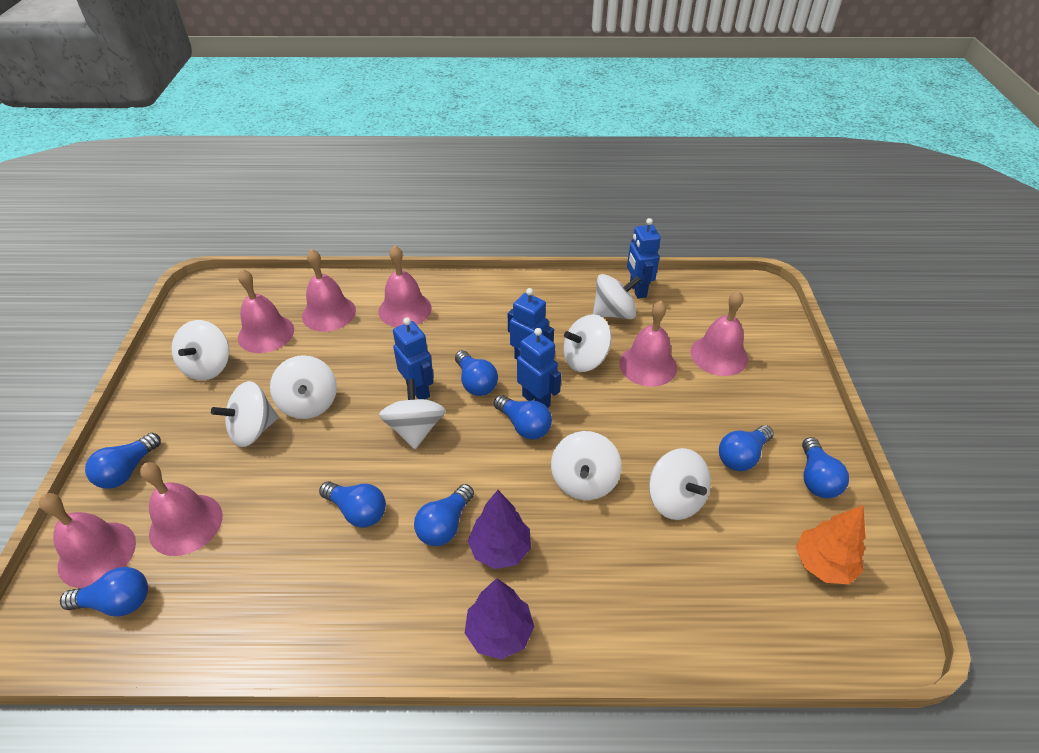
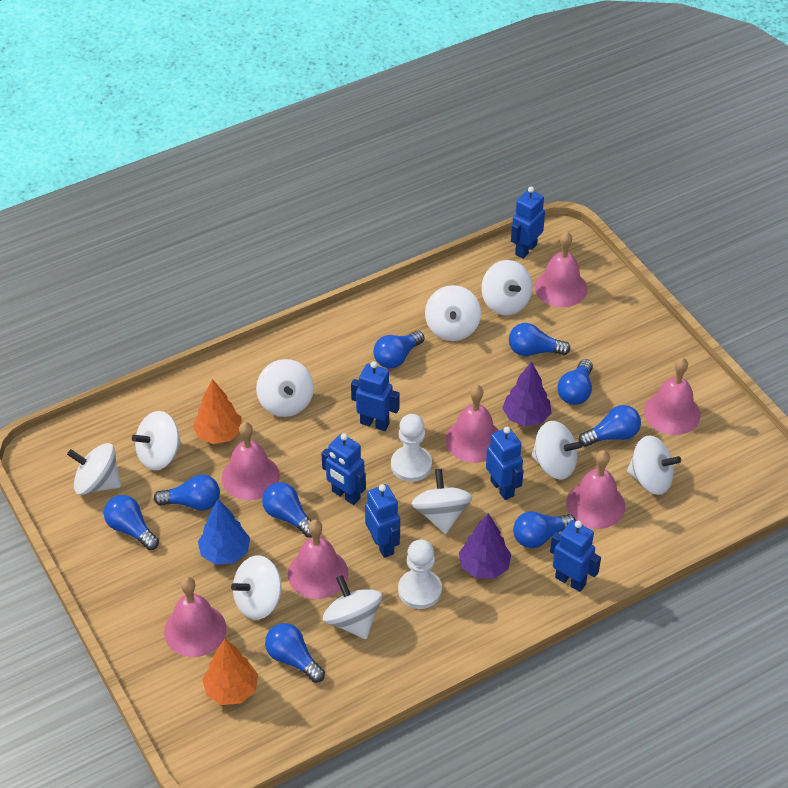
blue light bulb: [60,567,148,617] [85,433,161,489] [319,481,386,527] [414,484,474,546] [455,350,498,396] [494,395,552,440] [719,425,774,471] [802,437,849,498] = 8 -> [104,495,159,550] [154,474,220,511] [262,482,312,538] [265,623,325,683] [373,331,424,368] [509,323,571,356] [513,512,576,548] [558,359,593,405] [579,405,641,447] = 9
blue robot: [393,317,434,399] [508,288,554,360] [517,328,561,408] [627,218,661,299] = 4 -> [321,433,366,505] [351,361,399,431] [365,484,400,558] [486,427,524,500] [511,186,545,259] [550,520,601,592] = 6
blue tree: none = 0 -> [198,499,250,565] = 1
orange tree: [796,505,865,584] = 1 -> [193,379,242,444] [202,639,258,705] = 2
white pawn: none = 0 -> [391,414,432,482] [398,540,442,609] = 2
white spinning top: [171,320,229,380] [211,381,279,447] [270,355,337,419] [379,379,446,449] [551,431,622,500] [563,314,612,372] [593,274,641,319] [649,448,711,520] = 8 -> [67,443,121,495] [132,411,181,470] [231,555,282,620] [256,359,314,417] [323,575,382,639] [411,469,472,534] [425,285,481,341] [482,260,532,315] [531,421,583,480] [627,435,681,495] = 10

